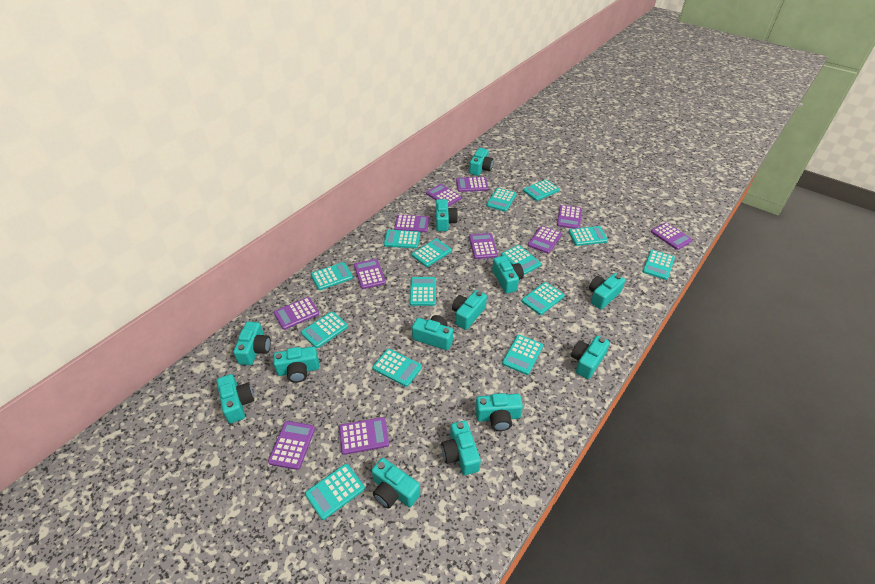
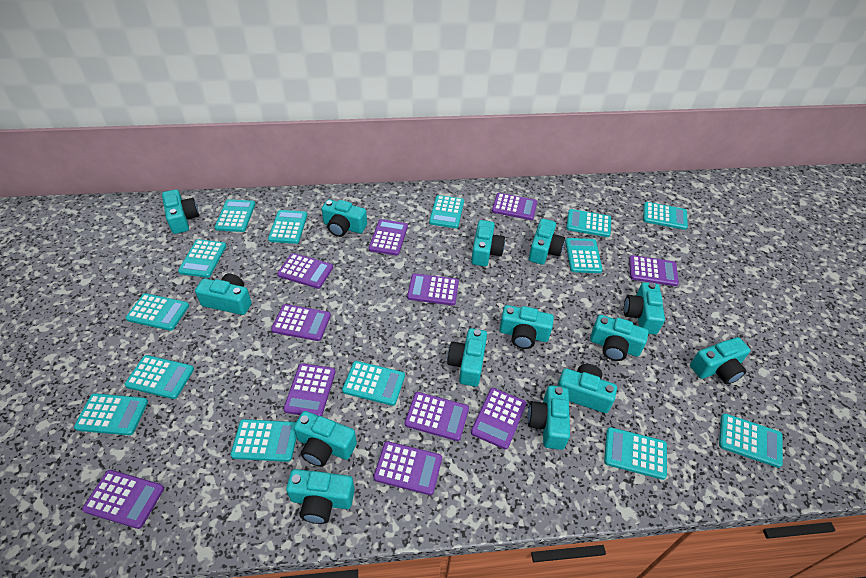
turquoise camera: [217,374,254,424] [233,322,271,365] [273,346,319,383] [371,458,420,509] [412,315,453,350] [436,199,458,231] [441,420,481,475] [452,290,487,330] [469,148,494,176] [475,393,523,431] [492,256,524,293] [571,336,610,379] [589,273,625,309] = 13 -> [162,189,199,234] [195,274,252,315] [286,469,355,524] [294,411,357,467] [322,199,367,237] [447,328,487,387] [471,220,505,266] [499,305,554,349] [528,385,570,450] [529,219,565,265] [557,364,617,413] [590,315,648,361] [624,282,665,335] [690,337,750,384] = 14

